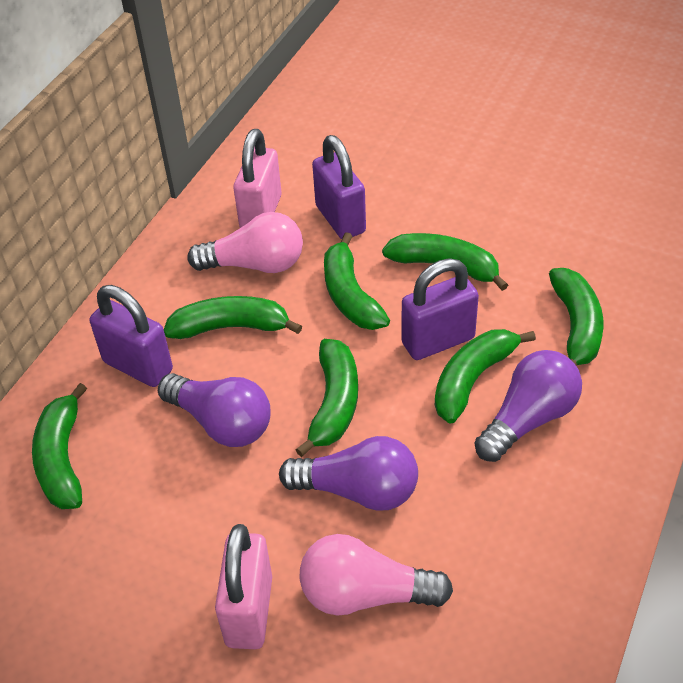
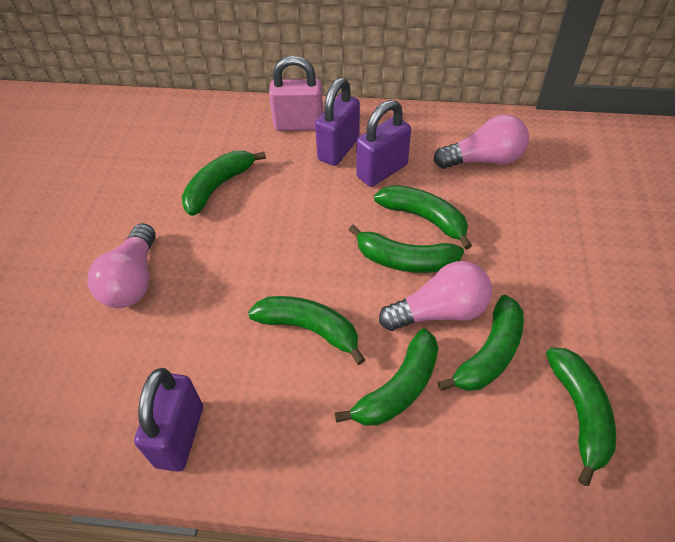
pink light bulb: [187,212,303,273] [299,534,453,616] = 2 -> [87,223,156,308] [379,261,492,331] [434,114,529,169] = 3
pink padlock: [215,524,272,649] [233,129,282,228] = 2 -> [269,56,323,131] = 1
purple light bulb: [158,373,270,447] [279,436,418,511] [474,350,582,462] = 3 -> none = 0

